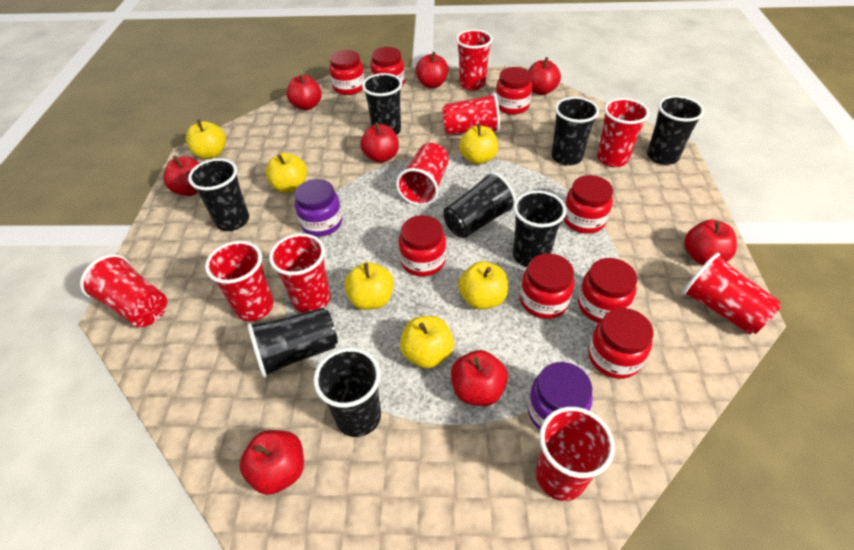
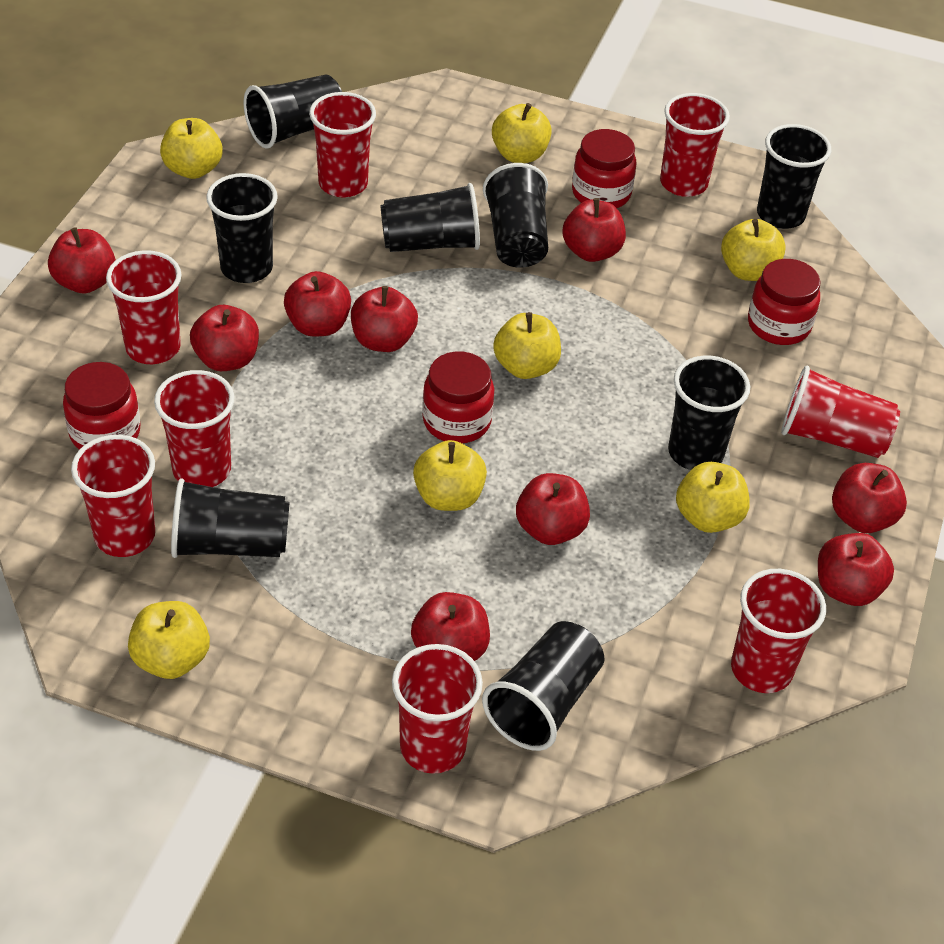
purple jar: [294,179,342,236] [528,362,593,430] = 2 -> none = 0
red apple: [163,155,200,196] [239,430,304,495] [286,75,322,110] [360,122,399,163] [415,52,449,88] [451,350,508,406] [528,57,561,95] [684,220,737,265] = 8 -> [48,227,116,293] [190,305,259,371] [284,271,351,337] [351,286,418,352] [411,592,490,661] [516,473,590,545] [562,198,626,262] [818,533,894,606] [832,463,907,533] = 9
red cup: [80,254,167,327] [205,241,274,321] [269,233,331,313] [396,143,449,206] [442,92,500,135] [456,30,493,91] [536,407,615,501] [597,98,650,167] [682,253,781,335] = 9 -> [71,435,155,557] [106,250,182,364] [154,370,234,487] [309,92,376,198] [392,644,483,774] [660,93,730,197] [731,569,826,693] [781,366,900,458] = 8
red jar: [330,50,365,95] [370,47,405,86] [399,215,446,277] [496,67,532,115] [520,253,574,319] [564,175,613,234] [578,258,637,323] [588,308,654,379] = 8 -> [63,362,140,449] [422,351,494,443] [572,129,637,208] [748,259,821,345] = 4
yellow apple: [186,119,226,159] [266,153,307,193] [344,262,394,310] [400,316,454,368] [458,261,508,310] [459,123,498,165] = 6 -> [128,601,210,679] [160,118,222,179] [413,440,487,511] [492,103,552,163] [493,312,561,379] [676,462,750,533] [721,219,786,281] = 7

